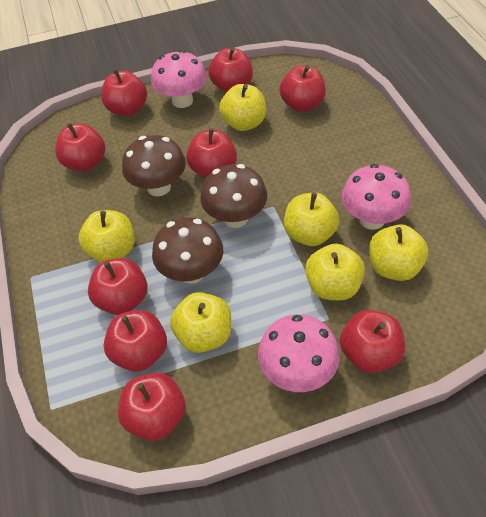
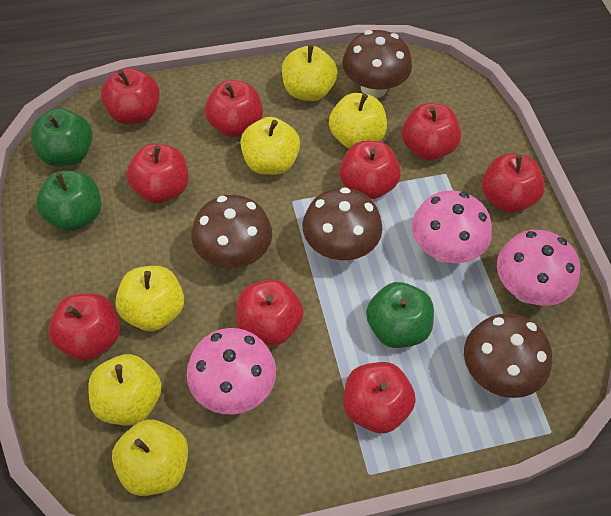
brown mushroom: [122,135,186,197] [152,217,223,284] [200,164,267,228] = 3 -> [191,195,272,268] [302,187,382,261] [342,30,412,98] [464,314,552,398] = 4
green apple: none = 0 -> [30,108,93,166] [36,171,101,232] [366,282,434,348] = 3

